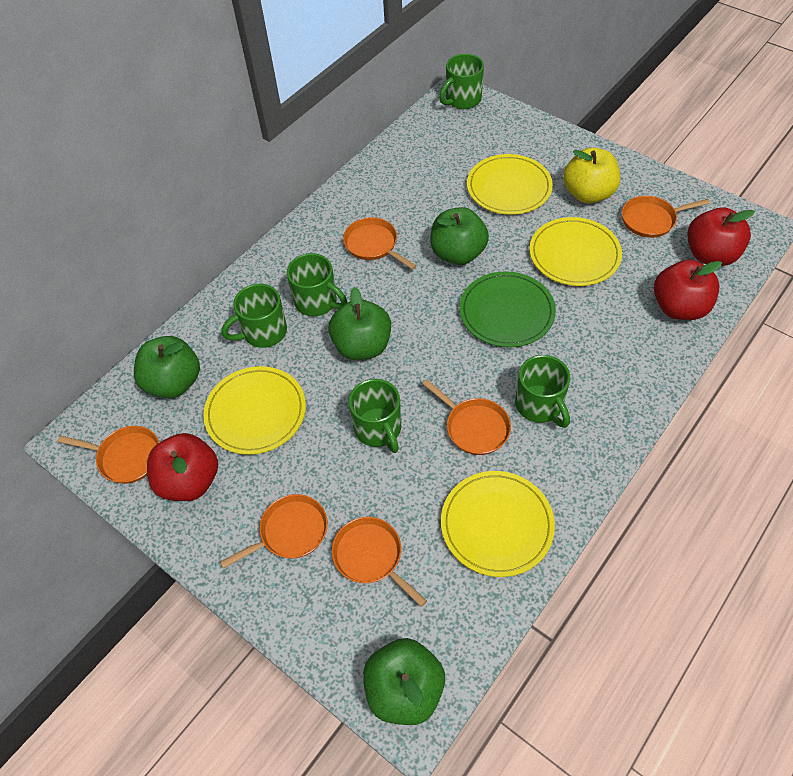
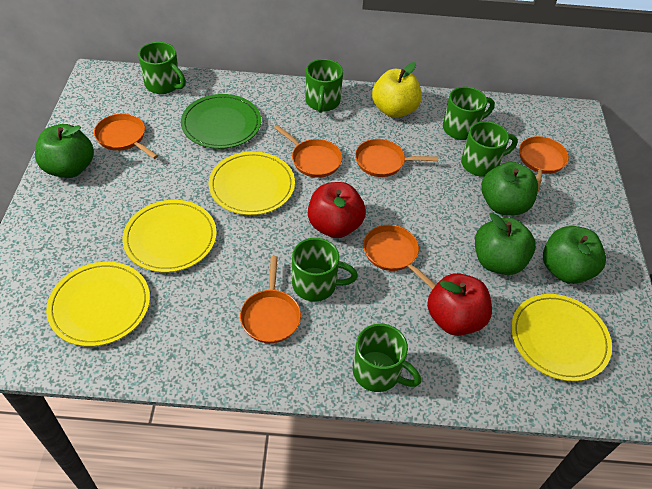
green mug: [221,284,287,348] [287,253,347,316] [349,379,401,453] [439,54,484,109] [515,355,570,428] = 5 -> [138,42,186,94] [292,238,358,302] [305,59,343,113] [353,323,421,392] [443,87,495,140] [461,121,518,177] = 6
red apple: [147,433,218,501] [654,260,722,320] [687,207,755,266] = 3 -> [308,182,366,238] [427,273,492,336] = 2

